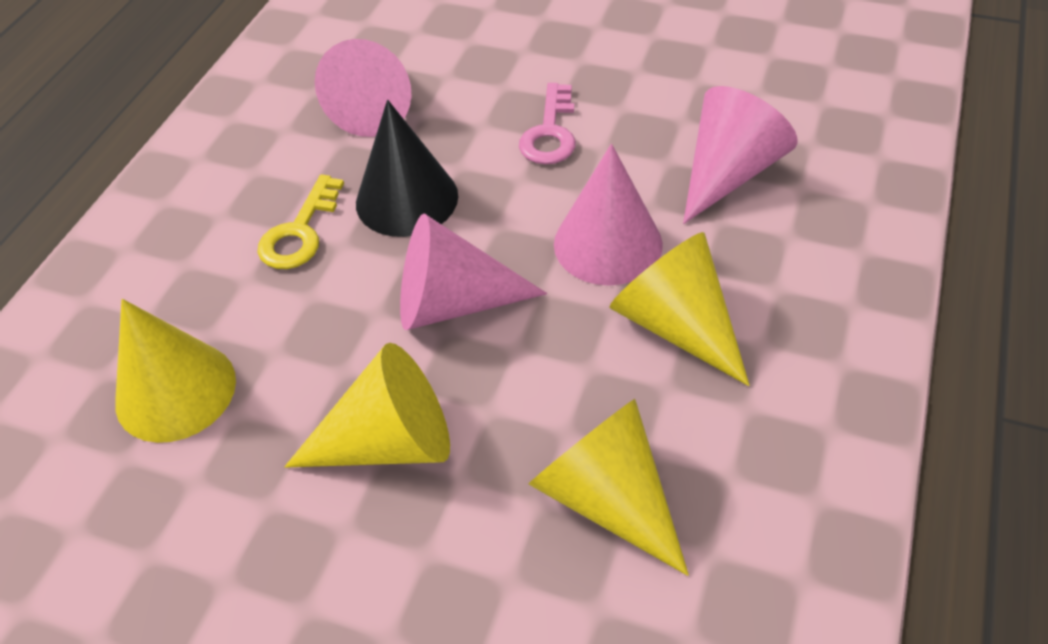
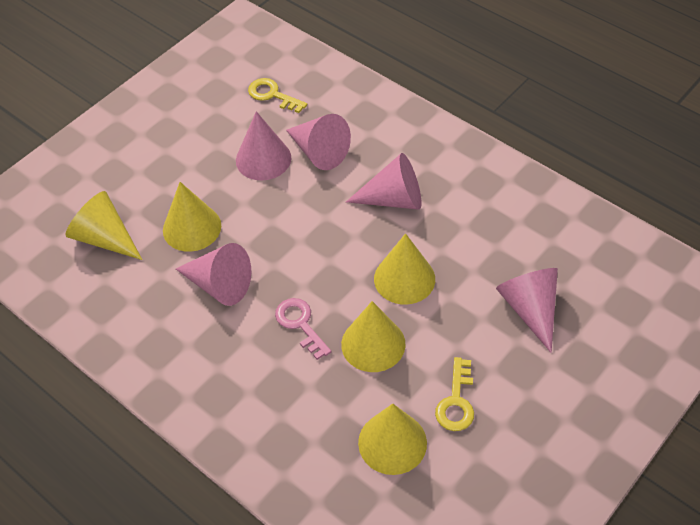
black cone: [356,100,458,237] = 1 -> none = 0
pink cone: [315,39,412,137] [400,213,547,330] [554,144,663,285] [683,86,797,224] = 4 -> [176,243,251,306] [236,111,291,180] [286,114,351,170] [346,153,421,210] [496,268,558,353] = 5
yellow cone: [115,299,236,443] [284,343,450,468] [529,399,689,576] [609,232,750,386] = 4 -> [65,191,142,260] [163,182,221,252] [341,301,406,372] [358,404,427,475] [374,233,435,305] = 5
yellow key: [257,174,344,269] = 1 -> [248,78,307,113] [435,357,474,431] = 2

